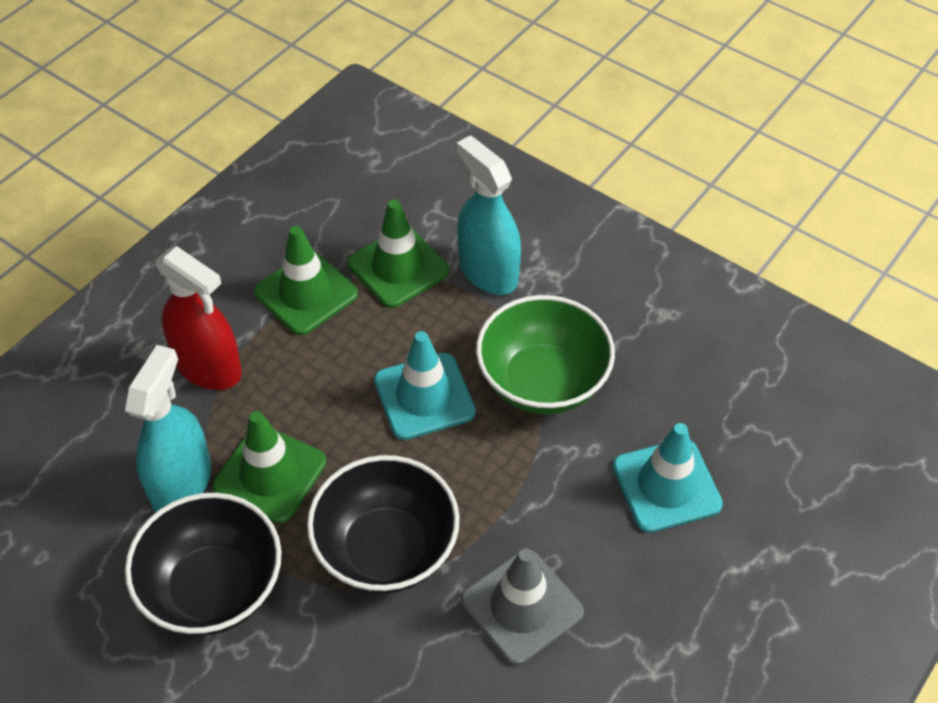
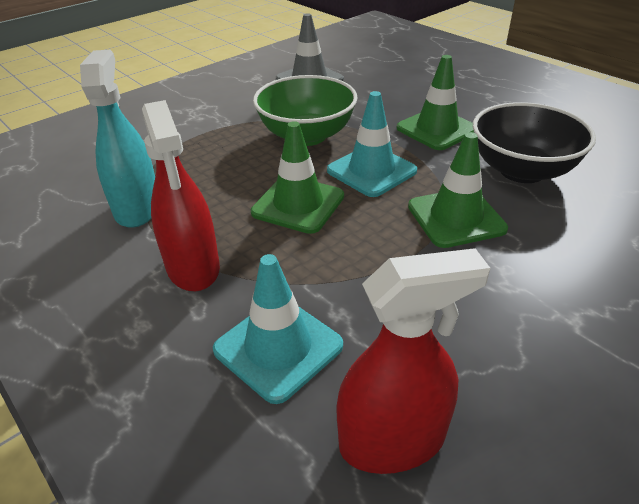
black bowl: [125,493,282,636] [307,455,460,594] = 2 -> [473,102,596,183] = 1
red spray bottle: [155,246,242,390] = 1 -> [142,100,220,291] [336,248,490,474] = 2
turquoise spray bottle: [125,345,211,512] [457,136,521,295] = 2 -> [80,50,155,228] = 1

